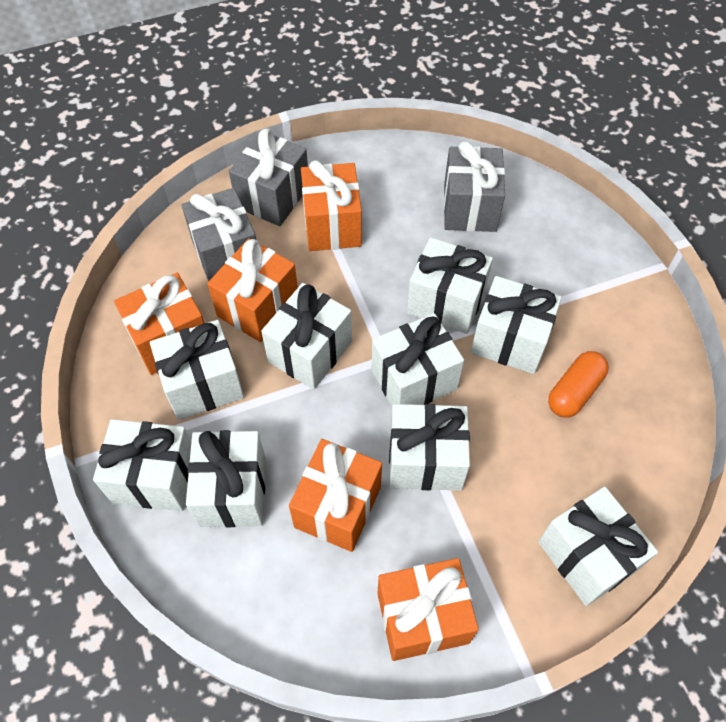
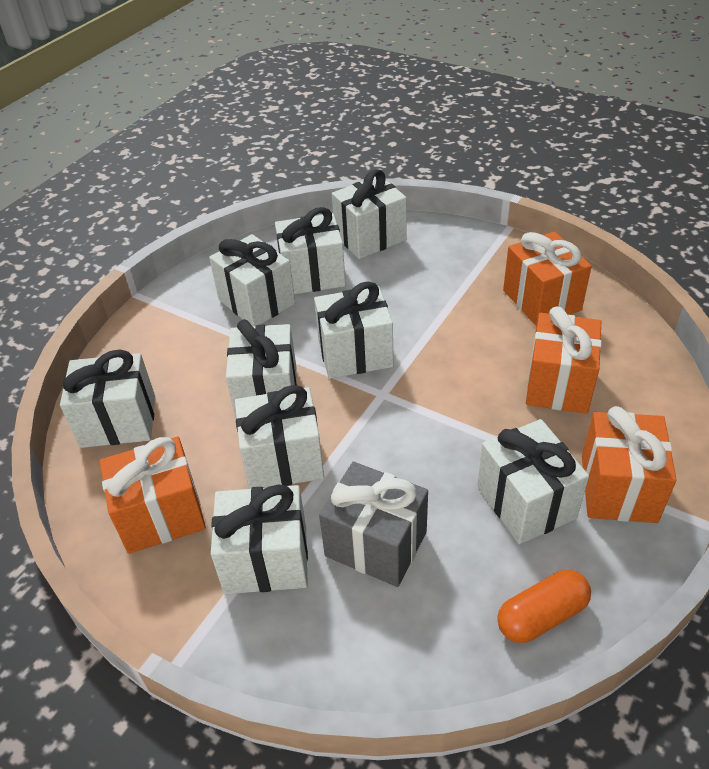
grey gift: [182,188,256,281] [229,128,308,226] [444,141,505,232] = 3 -> [319,462,428,587] = 1
orange gift: [114,273,204,375] [207,238,298,342] [289,439,382,552] [301,160,362,251] [377,558,479,661] = 5 -> [100,437,206,554] [503,232,592,326] [526,307,602,414] [582,406,677,523] = 4

